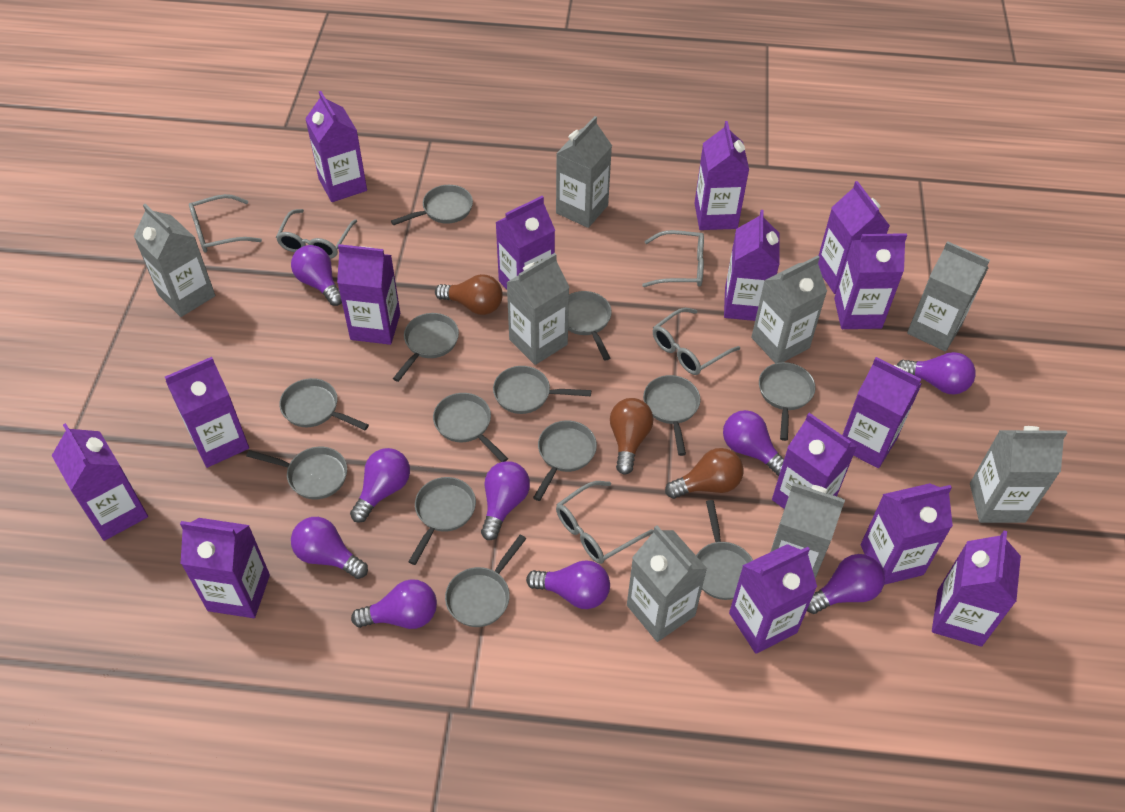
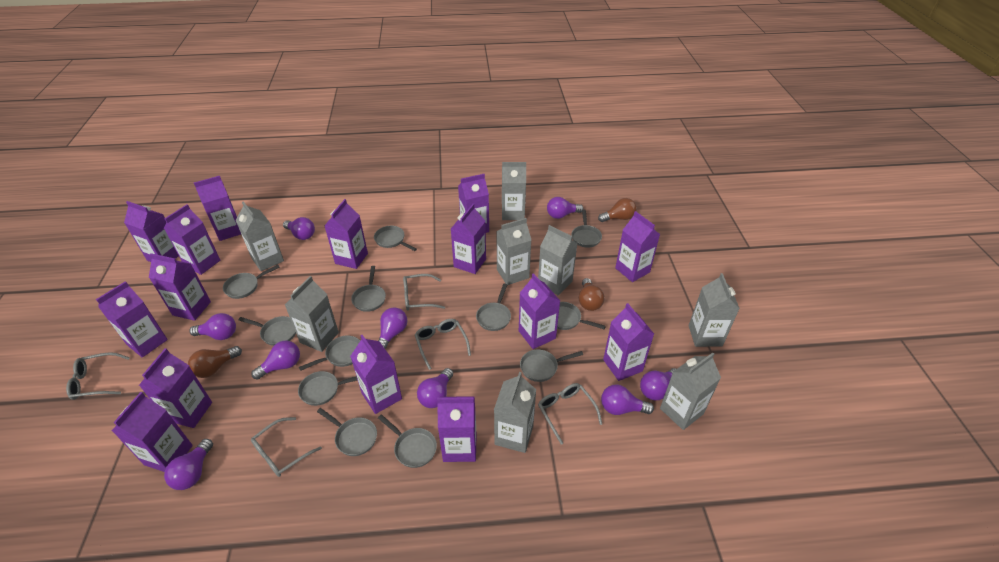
grey pan: [246,447,347,499] [279,378,369,430] [391,185,473,225] [393,313,459,382] [408,477,476,565] [433,393,508,462] [445,535,526,627] [493,366,591,414] [533,420,597,501] [568,291,612,360] [643,375,700,456] [696,500,753,600] [759,362,816,441] = 13 -> [223,265,280,299] [238,316,296,346] [298,371,357,406] [299,335,360,371] [317,408,377,456] [351,266,386,312] [374,226,417,251] [378,415,437,468] [476,284,511,331] [520,349,583,382] [557,302,606,330] [572,209,602,248] = 12

